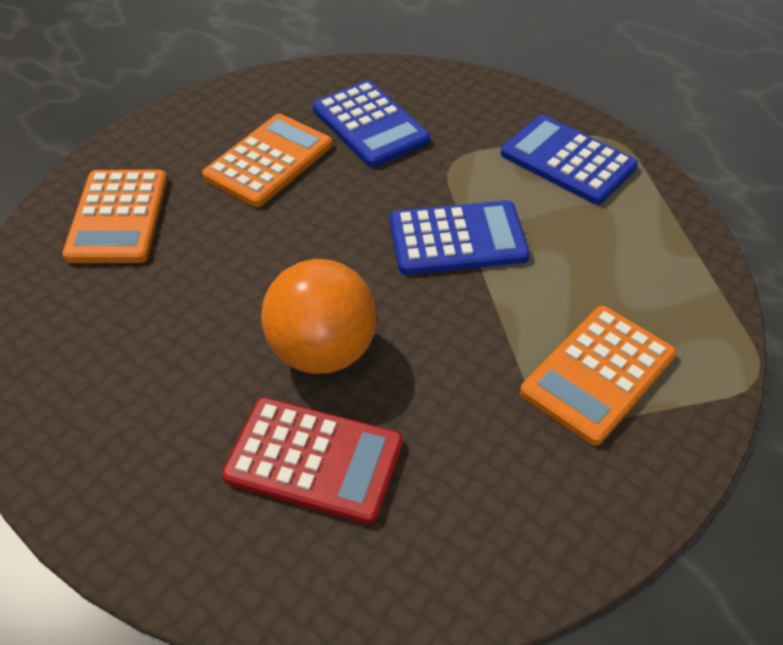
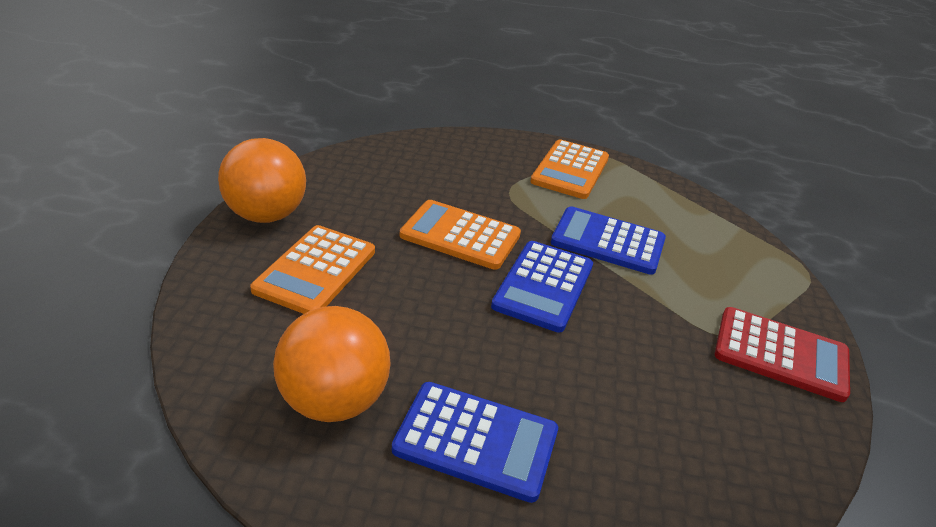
orange ball: [261,259,377,374] = 1 -> [218,138,306,223] [273,306,391,422] = 2

